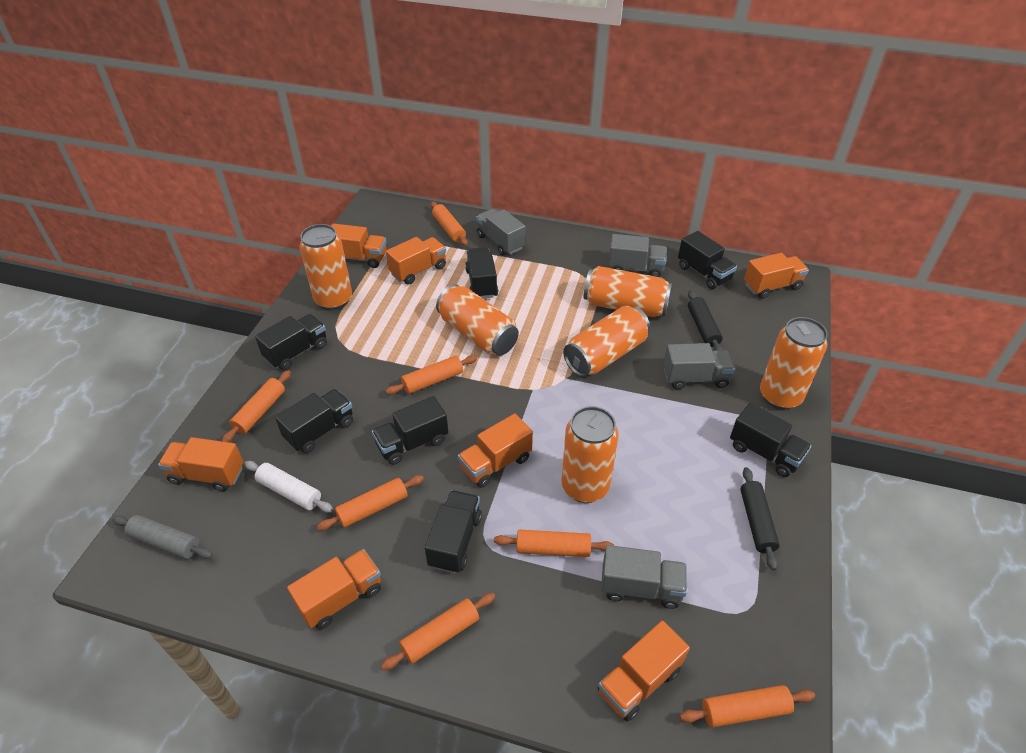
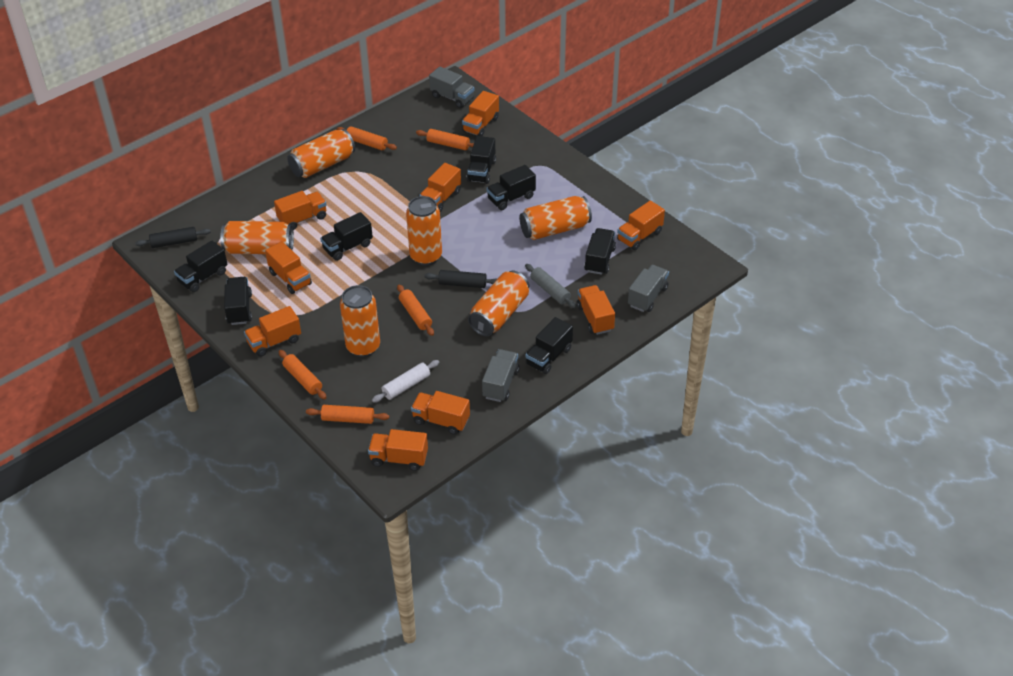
grey truck: [476,209,526,256] [601,545,687,609] [608,234,667,277] [663,343,735,390] = 4 -> [429,67,475,108] [482,349,519,402] [628,265,669,312] = 3
orange rolling pin: [222,370,291,442] [316,475,424,531] [381,593,495,670] [386,355,477,395] [431,201,468,246] [494,530,614,557] [680,685,815,728] = 7 -> [279,350,327,399] [306,405,389,424] [337,126,397,150] [397,284,434,336] [416,129,474,150] = 5
orange truck: [158,437,244,492] [287,549,381,630] [331,223,387,268] [386,237,446,284] [458,414,533,488] [598,621,690,722] [744,253,809,299] = 7 -> [244,306,301,357] [265,241,312,294] [274,191,327,230] [368,429,428,471] [411,391,470,435] [420,163,461,212] [462,91,499,136] [577,285,615,335] [617,200,665,250] = 9

